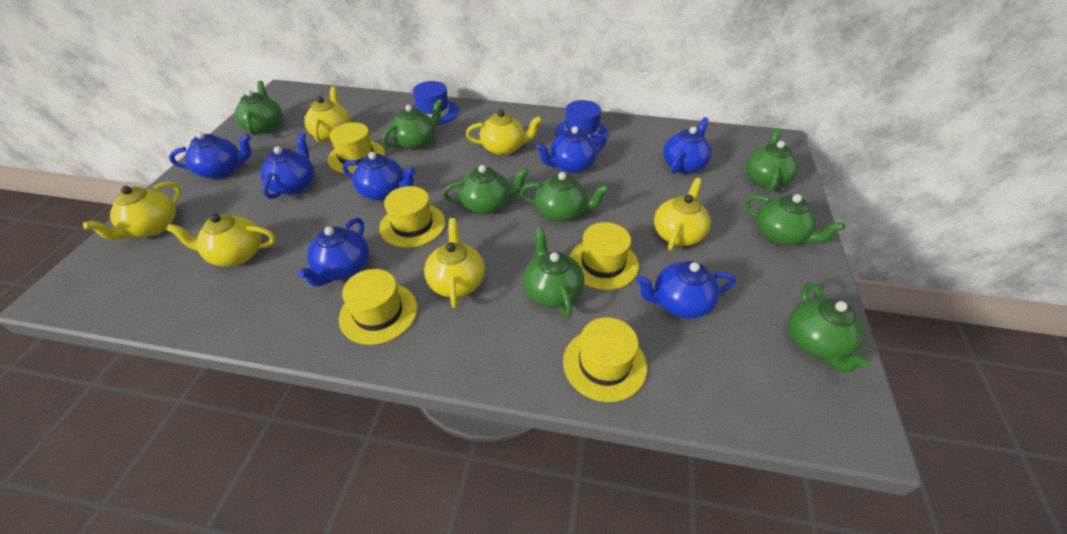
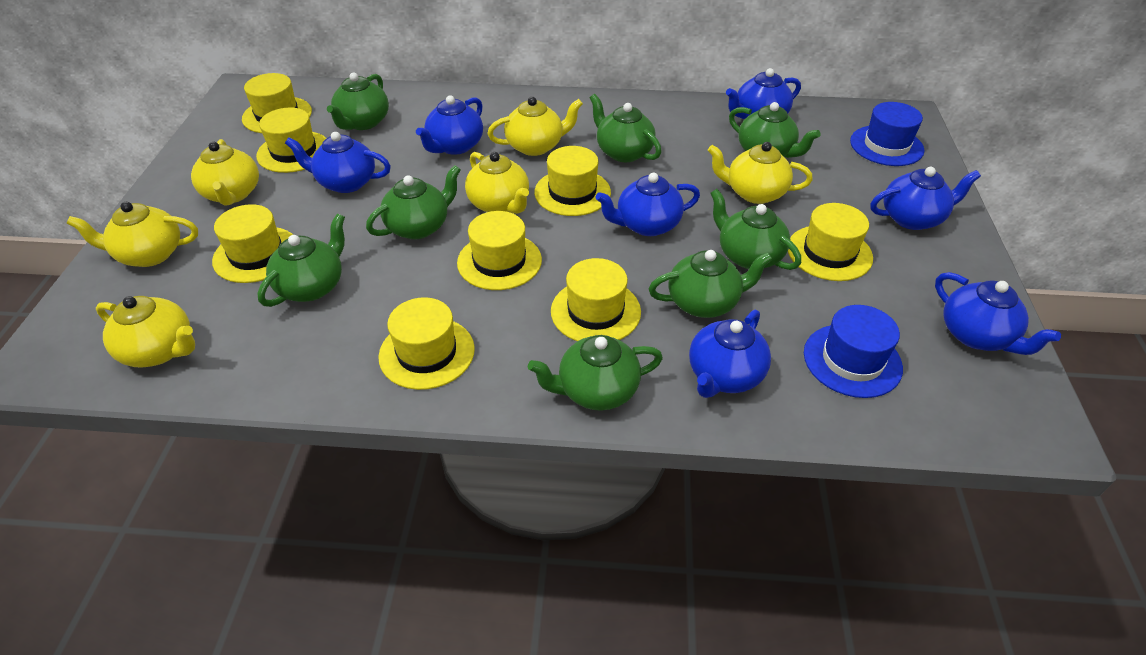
yellow hat: [328,122,385,173] [339,269,417,345] [379,186,445,248] [563,317,647,402] [569,222,639,290] = 5 -> [212,204,293,283] [242,73,312,133] [256,108,326,173] [378,297,475,390] [457,211,542,290] [534,146,611,216] [551,258,641,341] [788,203,873,281] = 8

